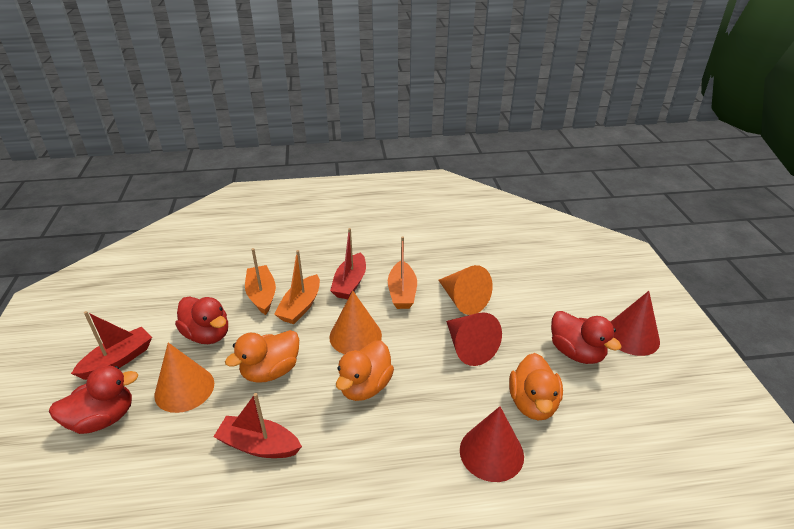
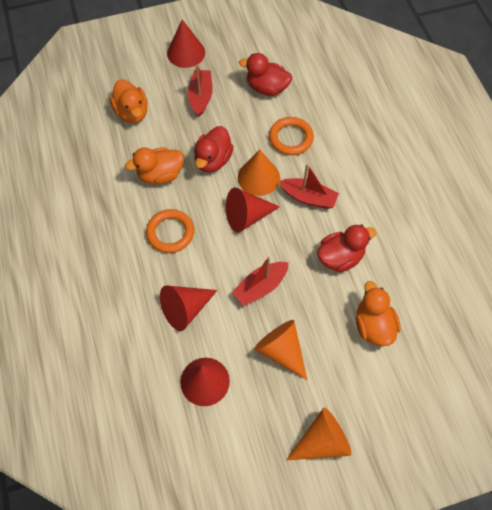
orange boat: [245,248,276,315] [274,250,320,324] [388,236,417,309] = 3 -> none = 0
orange ring: none = 0 -> [146,209,194,253] [269,117,314,155] = 2
red cone: [446,312,502,366] [460,406,524,482] [611,291,660,356] = 3 -> [160,285,218,331] [167,20,205,68] [180,358,230,406] [226,188,280,233] = 4

